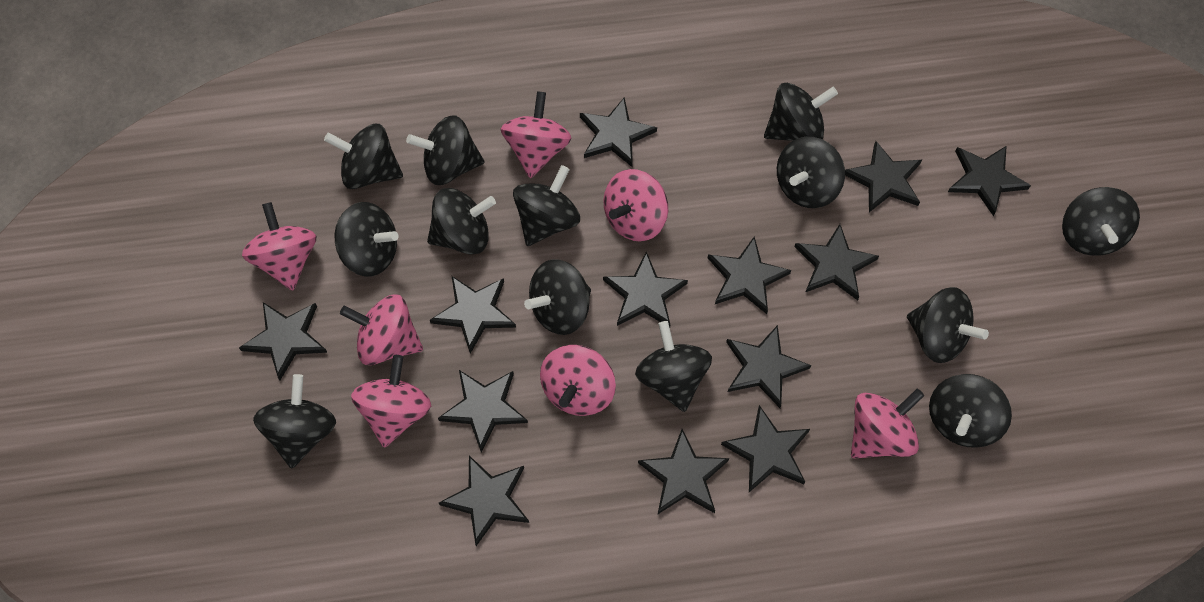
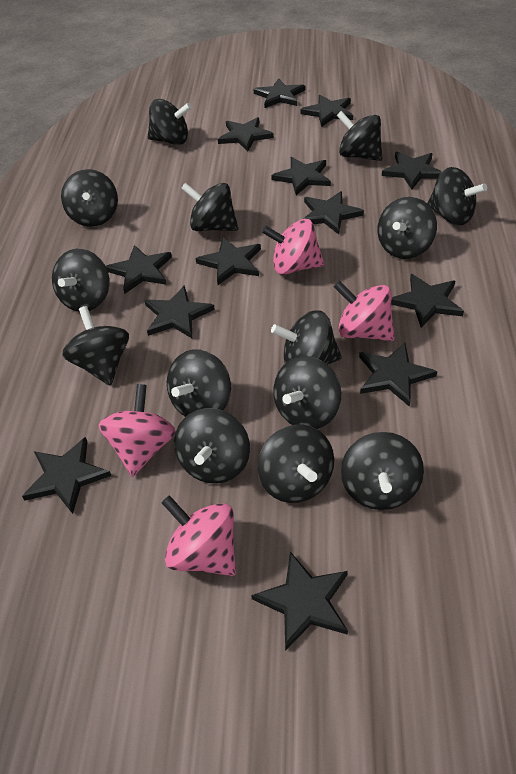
black spinning top: [253,374,336,468] [324,124,403,189] [335,202,399,277] [406,115,484,185] [427,188,496,255] [513,165,580,246] [524,259,591,335] [635,321,712,412] [764,83,838,141] [777,137,845,208] [907,287,989,363] [929,374,1012,448] [1062,187,1140,256] = 13 -> [52,249,110,312] [61,169,118,227] [62,306,129,386] [148,99,192,145] [167,349,231,417] [174,408,250,484] [181,182,238,231] [258,425,334,503] [271,310,342,365] [273,356,341,429] [337,111,382,161] [341,432,424,510] [377,197,437,259] [427,167,487,225] = 14
pink spinning top: [242,202,316,290] [340,295,423,365] [351,355,431,448] [501,91,572,178] [540,345,616,416] [603,169,668,242] [851,389,924,458] = 7 -> [99,384,176,477] [162,495,236,576] [262,219,325,275] [334,281,395,341] = 4

